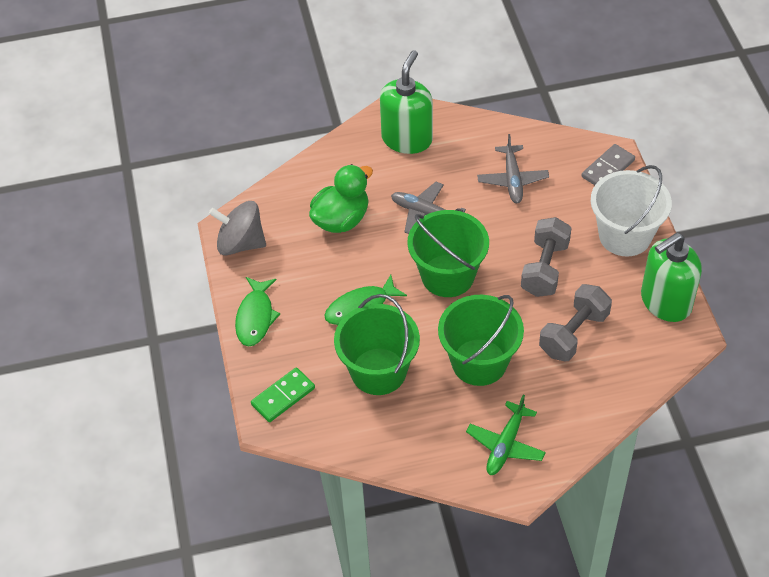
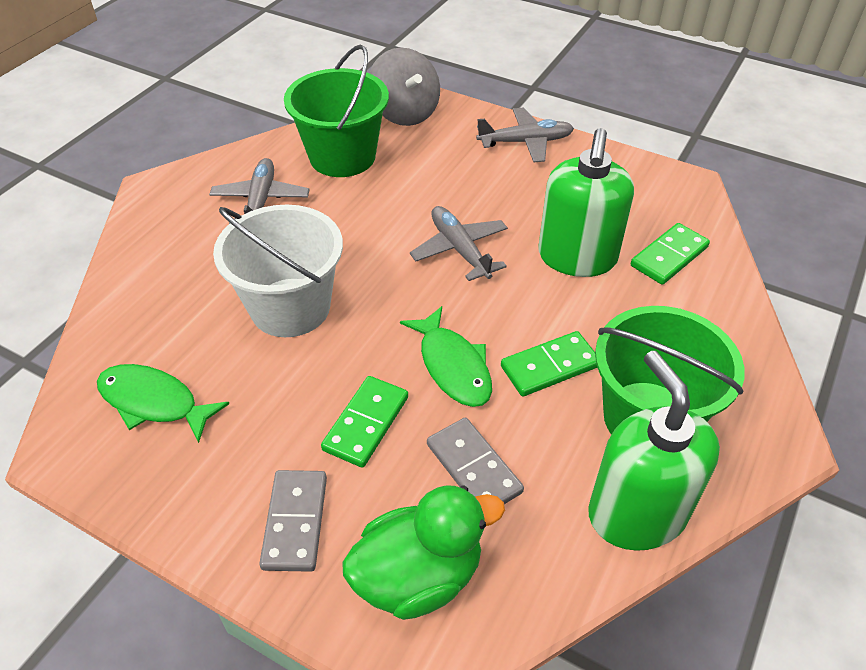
green bucket: [334,294,420,395] [407,210,489,297] [438,295,524,386] = 3 -> [284,44,389,177] [595,306,745,435] = 2
green domino: [251,368,315,422] = 1 -> [321,376,408,468] [501,331,597,396] [631,223,710,285] = 3
green plane: [466,395,546,475] = 1 -> none = 0
grey domino: [582,144,635,185] = 1 -> [259,470,327,572] [427,418,524,504] = 2
grey dumbbell: [521,217,571,297] [539,284,612,361] = 2 -> none = 0
grey plane: [391,182,466,234] [477,134,549,203] = 2 -> [209,158,310,224] [410,206,508,281] [476,108,574,162] = 3

